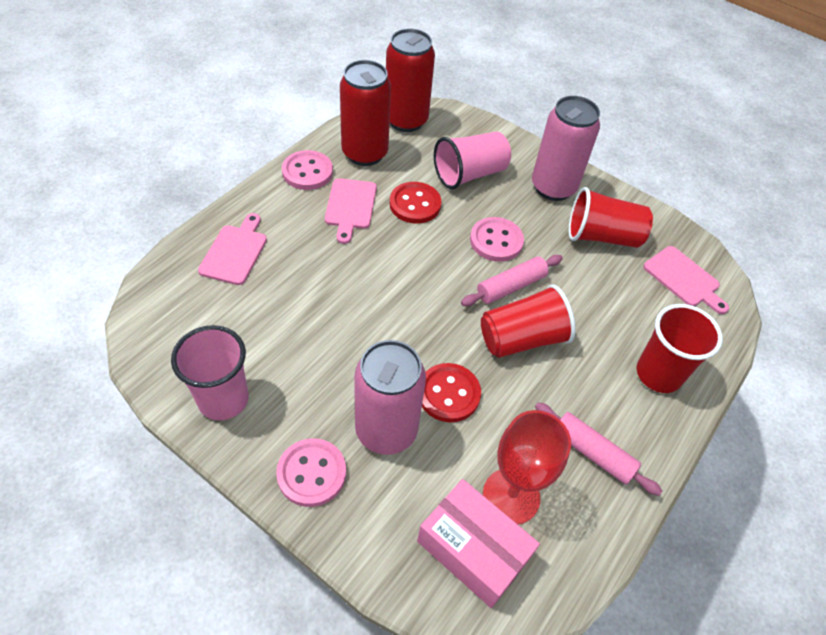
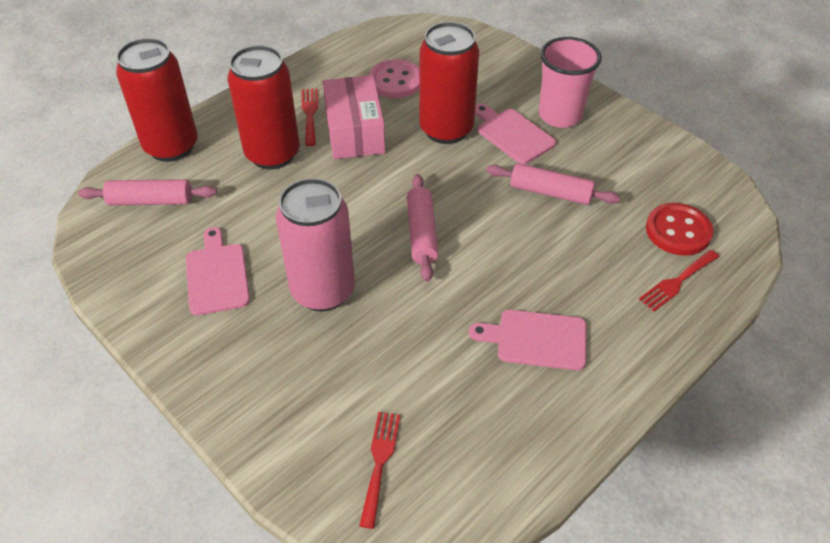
pink button: [276,438,346,507] [282,150,333,190] [470,217,524,262] = 3 -> [369,59,420,98] = 1
pink can: [354,340,426,455] [532,96,600,201] = 2 -> [276,178,355,312] = 1
pink cup: [171,325,249,420] [434,132,511,189] = 2 -> [539,37,602,128] = 1
pink rolling pin: [461,255,563,306] [535,402,662,496] = 2 -> [78,179,217,205] [407,174,438,282] [487,163,620,205] = 3
red button: [390,182,441,223] [422,363,481,422] = 2 -> [646,203,713,256] = 1
red can: [340,60,391,166] [386,28,435,132] = 2 -> [116,38,198,162] [227,45,300,169] [419,22,479,144] = 3
red cup: [481,285,576,358] [569,187,653,248] [637,304,723,393] = 3 -> none = 0
red fork: none = 0 -> [302,88,318,146] [359,412,400,529] [639,250,719,311] = 3
red goblet: [483,410,571,524] = 1 -> none = 0

